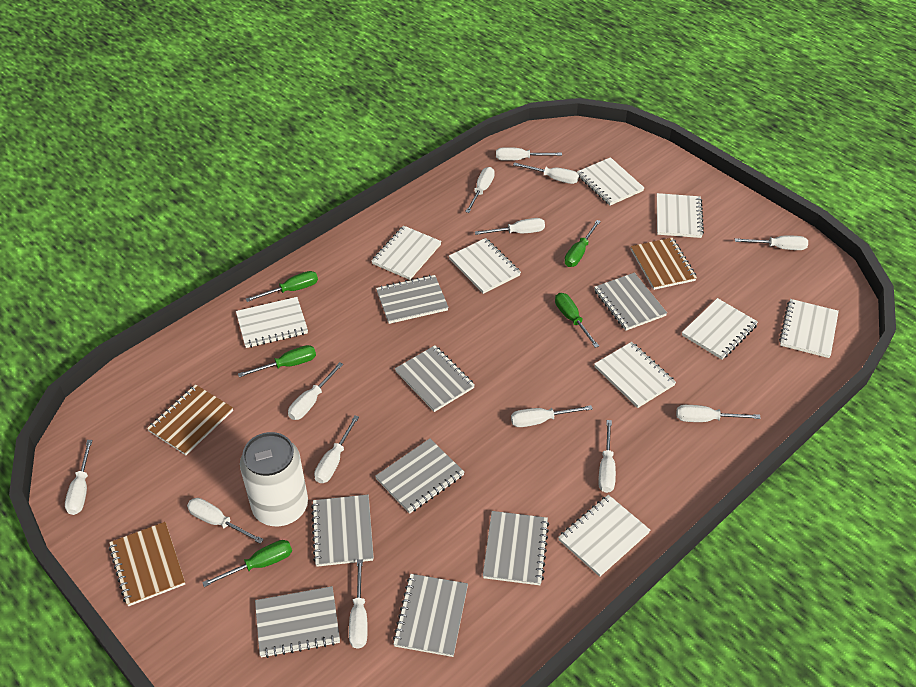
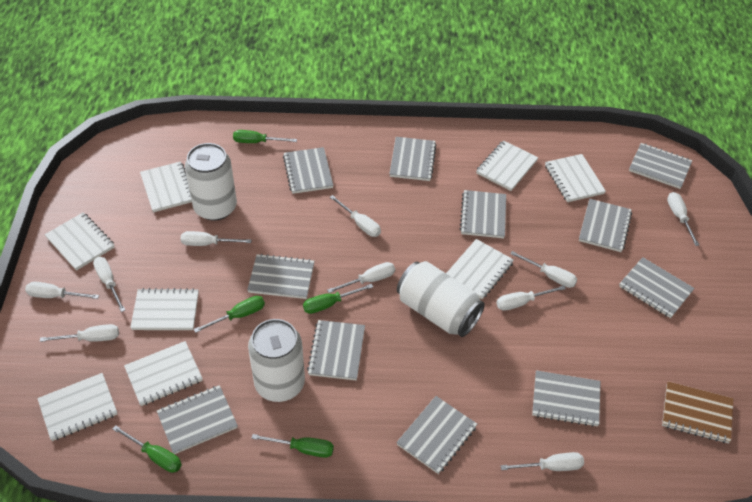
brown notebook: [109,522,185,606] [147,384,233,455] [631,238,697,290] = 3 -> [662,382,733,444] = 1
grey notebook: [255,586,340,658] [311,495,374,567] [375,439,464,514] [376,275,449,324] [393,574,468,657] [395,345,475,412] [483,511,549,585] [594,273,667,331] = 8 -> [157,385,238,454] [247,254,314,299] [283,147,333,194] [307,320,365,380] [389,137,437,181] [396,396,477,474] [460,190,506,238] [532,370,601,427] [579,199,632,252] [619,257,695,318] [629,143,692,189] = 11
white can: [240,432,308,526] = 1 -> [185,143,237,221] [248,319,305,402] [397,261,485,337] = 3
white notebook: [236,297,308,348] [371,226,442,280] [449,238,521,294] [558,495,650,577] [577,157,644,206] [594,342,676,408] [657,193,704,238] [682,298,758,360] [779,299,839,358] = 9 -> [37,373,118,441] [45,212,115,271] [124,341,203,406] [130,288,199,330] [140,161,192,212] [446,239,514,299] [476,140,538,191] [545,154,606,202] = 8
white screwdriver: [65,440,92,515] [187,498,264,544] [288,362,343,420] [314,415,359,483] [349,559,368,649] [465,167,495,213] [475,218,545,235] [496,147,562,161] [511,405,593,427] [513,162,579,184] [598,420,616,493] [676,405,761,422] [735,236,808,250] = 13 -> [25,282,99,299] [40,324,119,342] [93,257,125,312] [180,231,252,246] [327,262,395,293] [330,195,381,237] [496,285,566,311] [501,452,584,471] [510,251,577,288] [667,192,699,246] = 10

